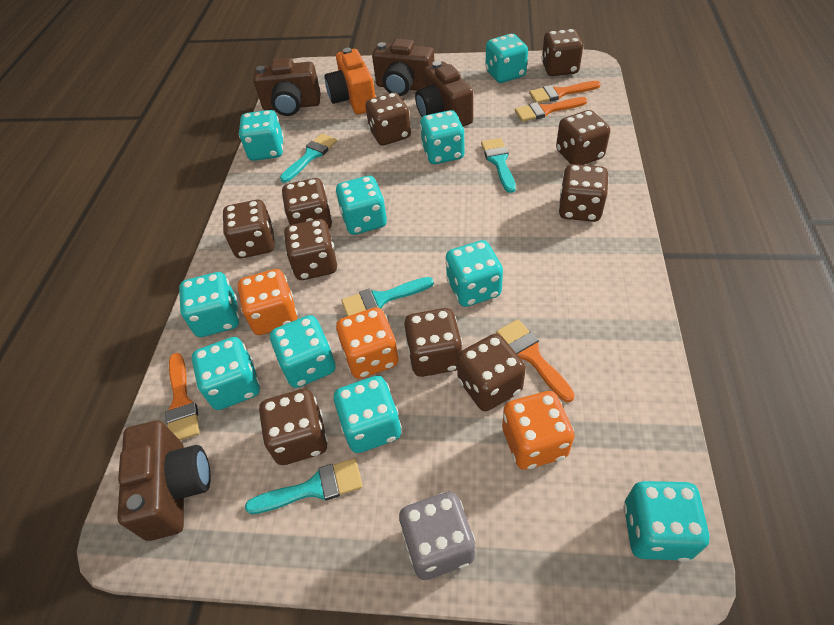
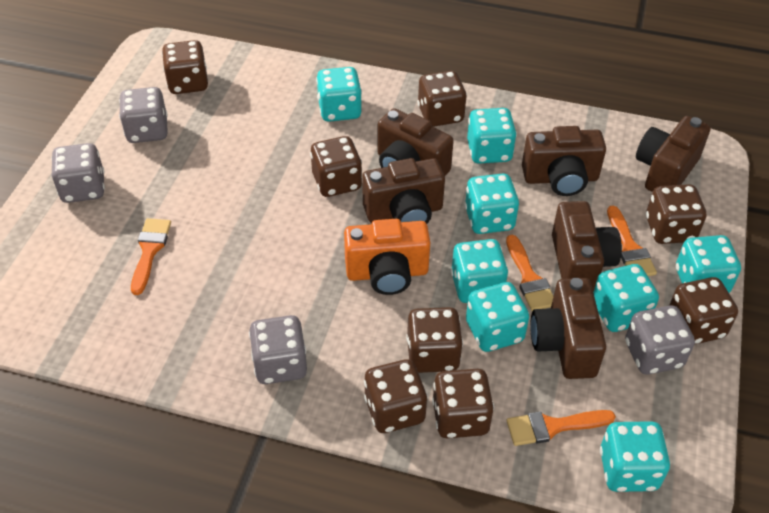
brown camera: [117,420,211,541] [253,58,321,116] [372,39,434,96] [415,61,473,127] = 4 -> [362,158,445,224] [377,108,454,176] [522,126,606,196] [530,278,606,379] [552,201,622,292] [636,116,711,192] = 6
brown dice: [222,200,275,258] [259,389,328,465] [282,178,332,229] [284,219,337,280] [365,92,411,145] [404,308,462,377] [457,334,526,411] [541,29,584,76] [556,110,610,165] [558,164,609,222] = 10 -> [162,40,208,94] [310,136,362,197] [364,359,428,433] [406,307,463,373] [418,71,467,127] [432,369,494,439] [646,184,706,244] [669,277,738,344] = 8
grey dice: [399,492,475,580] = 1 -> [51,143,105,203] [119,87,168,143] [249,315,307,384] [625,306,695,375] = 4
orange dice: [238,269,298,335] [336,307,399,379] [502,391,575,470] = 3 -> none = 0
turquoise brush: [245,458,363,514] [280,133,337,183] [341,277,434,316] [481,138,516,193] = 4 -> none = 0
turquoise dice: [179,272,239,337] [192,337,260,410] [239,110,284,161] [270,315,336,388] [334,376,402,453] [336,176,387,235] [420,110,465,164] [446,240,503,307] [486,34,528,83] [623,481,710,562] = 10 -> [316,67,362,122] [451,239,508,303] [465,173,519,234] [466,282,529,352] [467,108,517,164] [593,264,659,332] [600,421,670,492] [676,235,741,293] = 8

